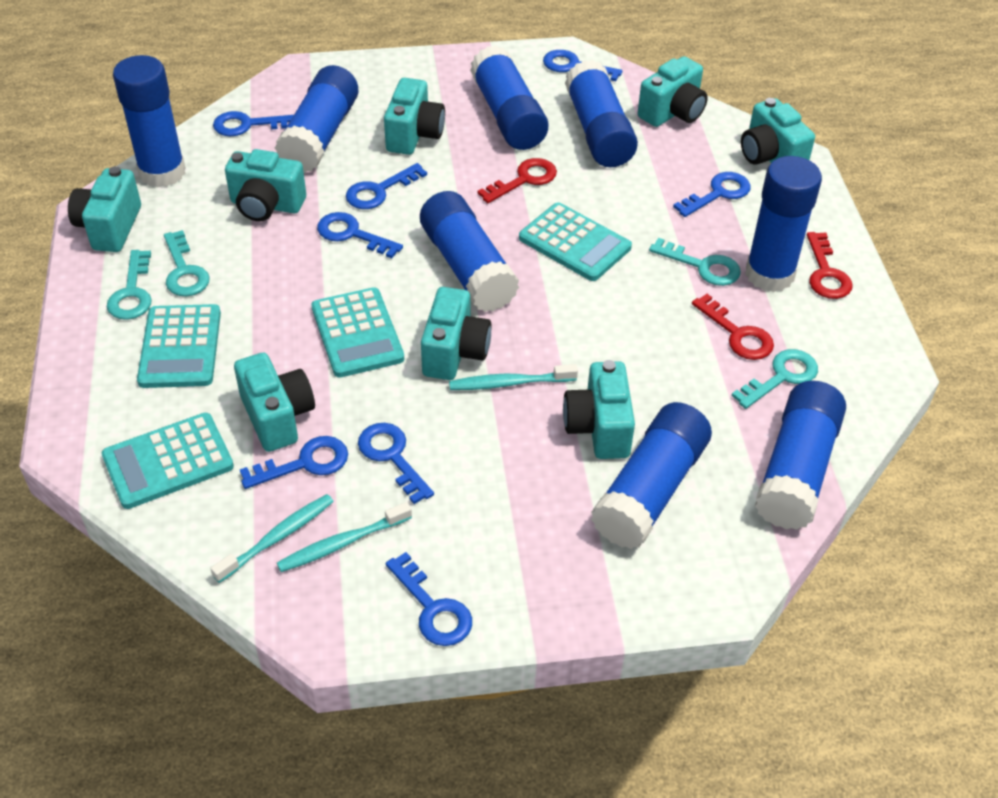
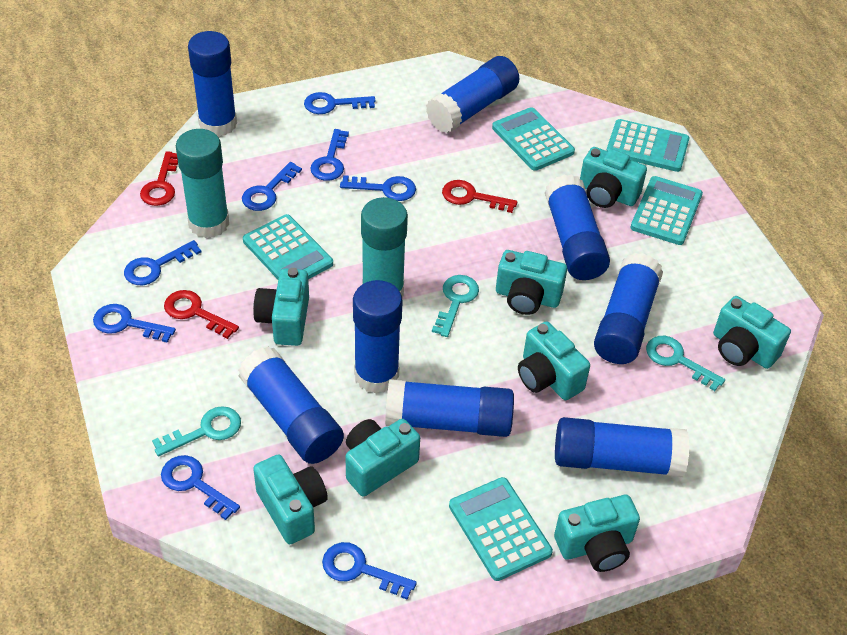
turquoise calculator: [102,413,234,509] [137,304,221,388] [311,287,404,378] [519,202,632,281] = 4 -> [243,214,333,279] [449,477,553,581] [492,107,575,171] [606,119,689,172] [631,176,703,245] = 5
turquoise glue stick: none = 0 -> [176,129,229,238] [361,197,408,297] = 2
turquoise key: [107,250,152,320] [164,230,210,296] [649,238,741,286] [731,349,818,409] = 4 -> [152,406,241,456] [432,275,479,337] [646,336,725,391] = 3
turquoise toothbrush: [210,494,334,583] [277,502,412,572] [449,364,578,390] = 3 -> none = 0

